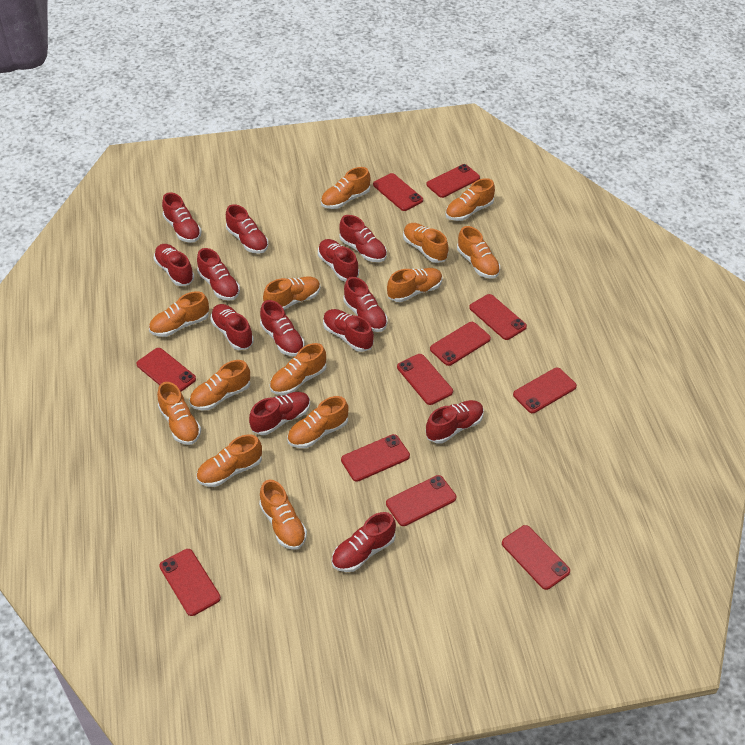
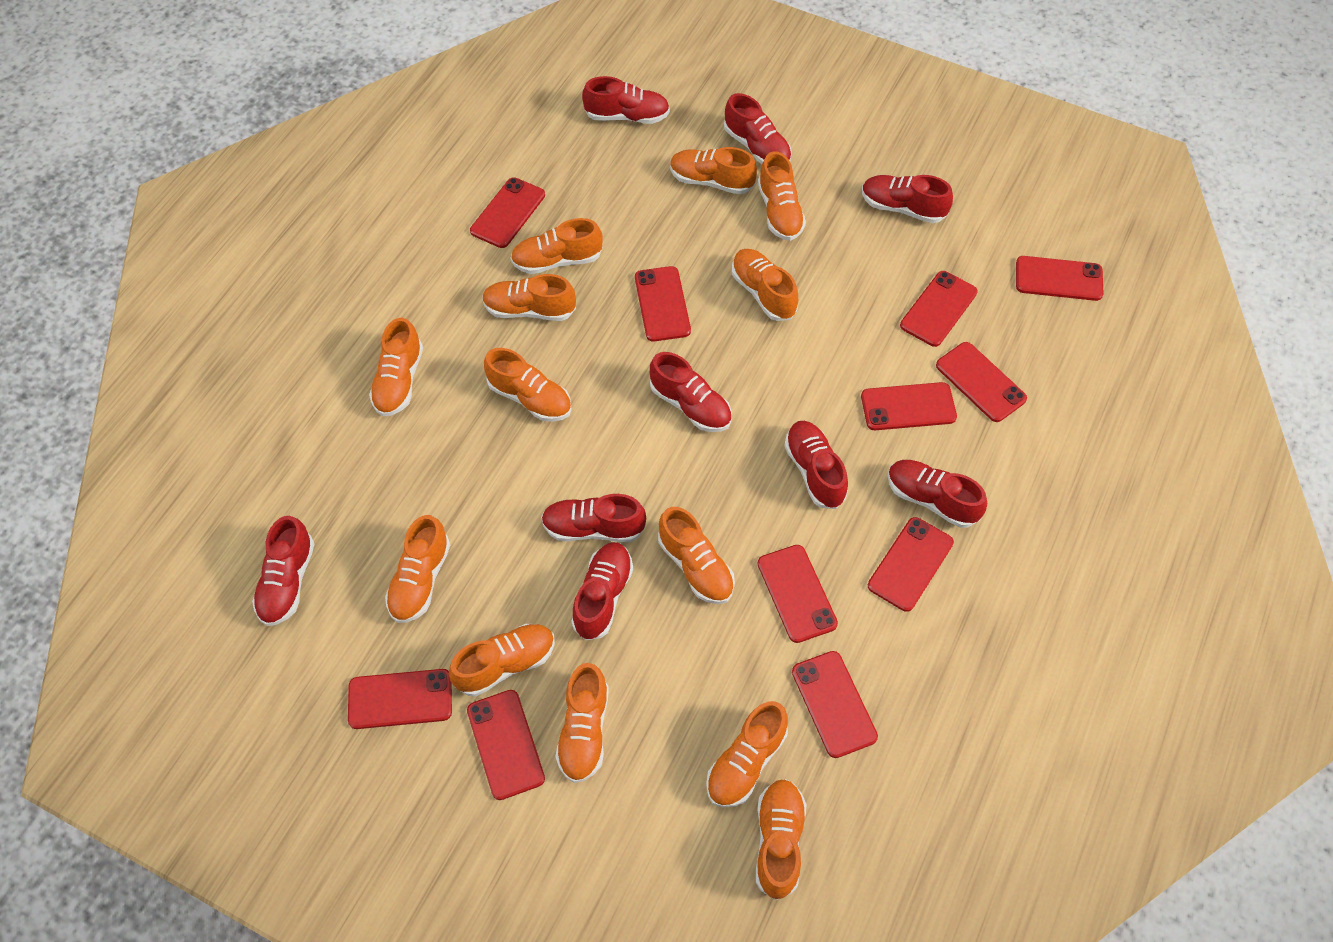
red shoe: [154,244,194,286] [162,192,202,243] [197,248,240,301] [210,304,254,350] [226,204,269,254] [249,392,310,435] [260,300,304,356] [318,239,359,282] [323,309,374,352] [331,512,396,572] [339,215,387,262] [343,277,388,332] [426,400,484,443] = 13 -> [252,516,314,626] [541,494,646,542] [571,542,633,641] [582,76,670,124] [650,352,731,432] [724,93,792,165] [784,421,848,509] [862,175,953,223] [888,460,987,528] = 9

